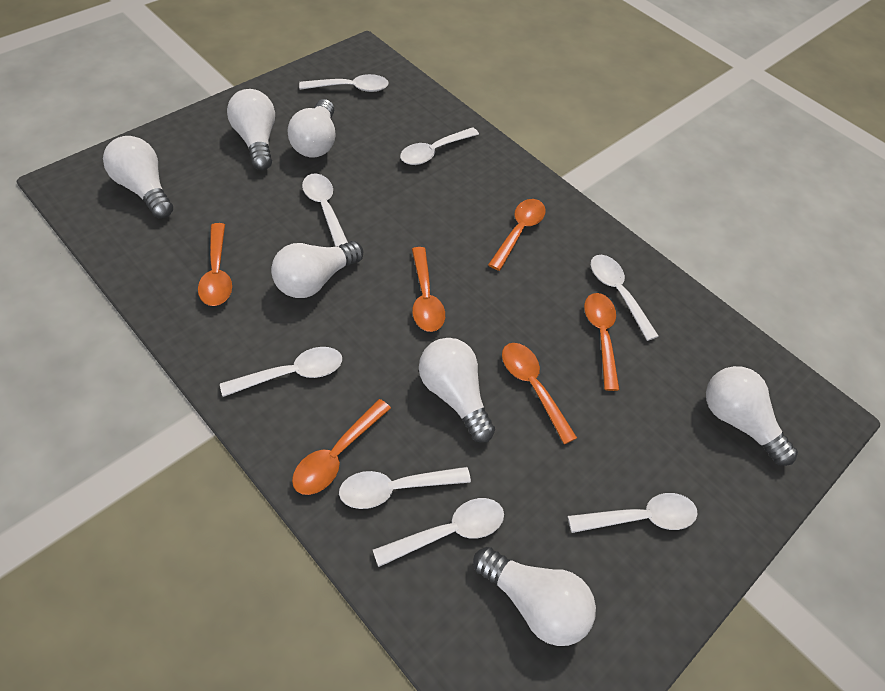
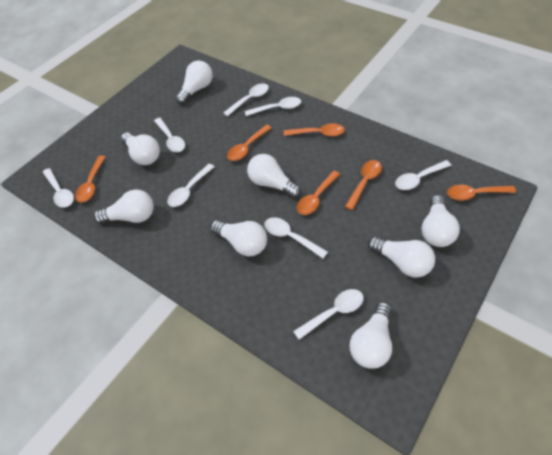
white light bulb: [103,136,173,218] [227,89,275,170] [271,241,363,298] [287,99,335,158] [419,338,495,443] [473,547,596,646] [706,366,798,466] = 7 -> [94,189,154,224] [121,133,160,165] [175,60,213,104] [210,220,267,256] [247,154,301,198] [350,302,392,369] [368,236,435,278] [421,195,460,247] = 8

